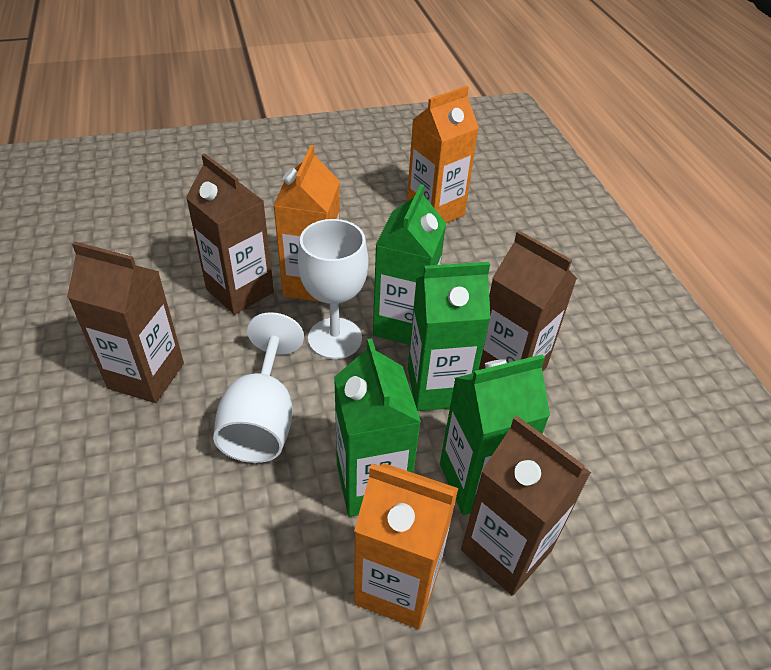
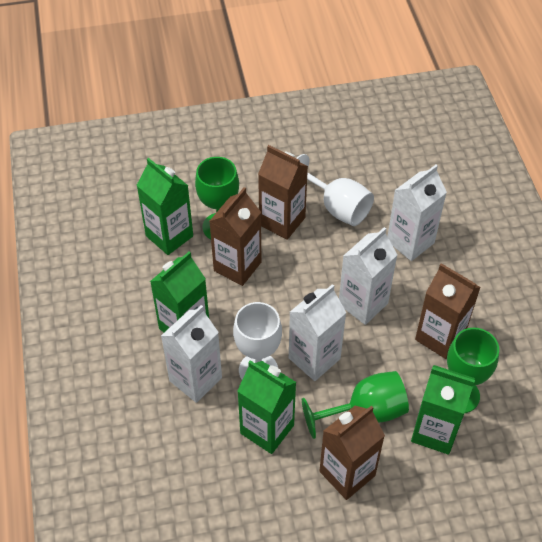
green goblet: none = 0 -> [195,157,239,239] [302,371,409,439] [447,328,499,413] = 3
orange carton: [273,145,340,303] [354,463,459,629] [407,86,479,223] = 3 -> none = 0
white carton: none = 0 -> [161,305,222,403] [289,284,346,381] [339,227,397,325] [387,165,447,261] = 4

